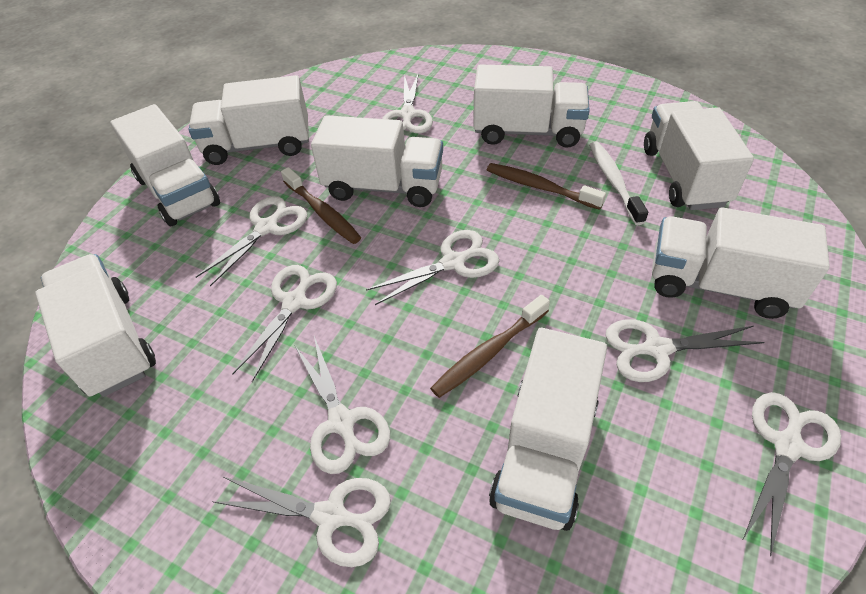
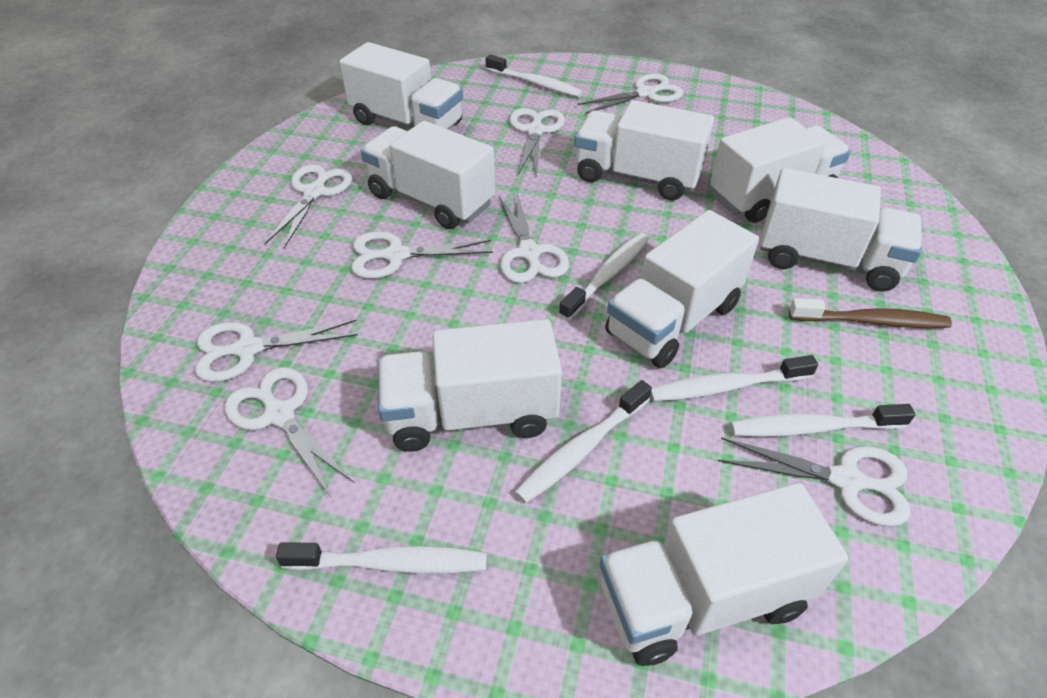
brown toothbrush: [281,167,361,244] [430,295,550,398] [487,163,606,210] = 3 -> [789,298,952,328] = 1
white toothbrush: [589,142,648,225] = 1 -> [276,542,487,573] [485,55,583,97] [515,380,652,503] [559,233,649,321] [650,355,818,402] [731,404,915,437] = 6

